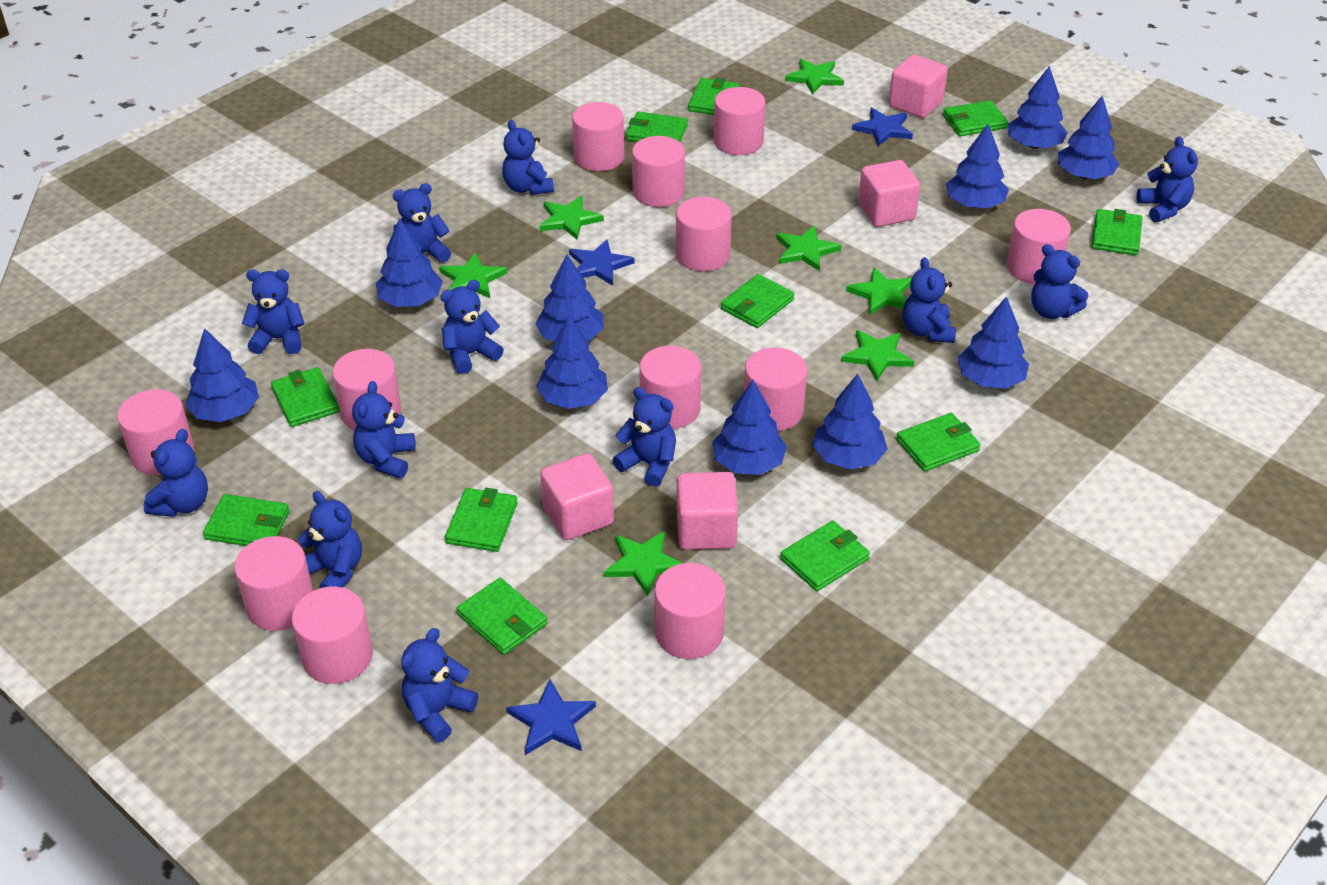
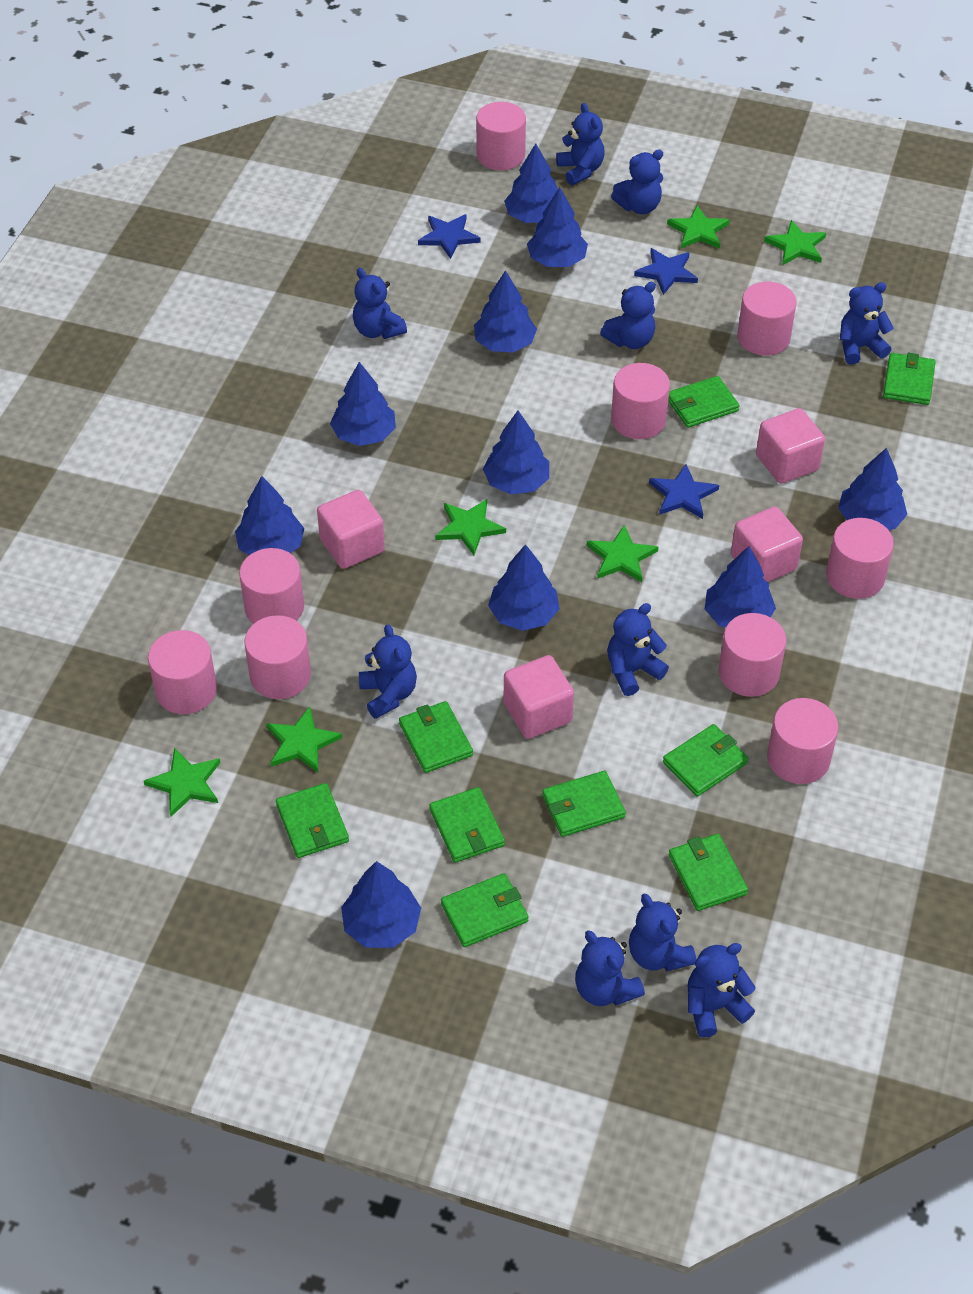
blue teddy bear: [144,429,208,517] [242,269,305,354] [298,491,362,588] [352,381,416,478] [393,183,451,263] [401,628,478,743] [440,280,504,374] [502,120,554,195] [613,387,676,487] [903,257,956,343] [1031,244,1088,319] [1136,136,1198,222] = 12 -> [353,268,407,339] [359,625,417,719] [556,103,605,185] [575,930,645,1006] [600,282,656,349] [607,603,669,696] [611,150,663,214] [629,894,696,971] [688,943,756,1038] [840,282,894,365] = 10
green star: [439,253,507,298] [539,196,604,239] [604,531,683,596] [776,226,841,271] [785,59,844,95] [841,330,914,381] [846,267,912,315] = 7 -> [144,748,220,817] [266,707,342,773] [435,499,506,555] [587,525,659,582] [667,205,730,249] [764,220,826,265] = 6
green wallet: [203,494,290,546] [271,367,339,427] [445,488,518,552] [456,578,548,655] [626,111,688,142] [688,78,740,115] [721,274,794,328] [780,521,870,591] [896,413,981,471] [943,100,1008,136] [1091,209,1143,256] = 11 -> [276,783,349,858] [399,701,473,773] [429,787,505,863] [441,873,528,947] [542,771,626,837] [663,724,748,797] [668,376,740,428] [669,834,748,911] [883,353,936,405] = 9
pink cylinder: [117,389,194,475] [234,536,313,631] [292,587,373,684] [332,349,401,430] [572,102,624,171] [632,136,685,207] [639,346,701,429] [654,563,726,659] [676,197,732,271] [714,87,766,155] [744,347,807,431] [1007,209,1071,284] = 12 -> [148,630,217,714] [239,548,304,624] [244,615,311,699] [476,102,526,170] [611,363,670,439] [718,613,786,697] [737,282,797,356] [767,698,838,784] [826,518,894,599] = 9

